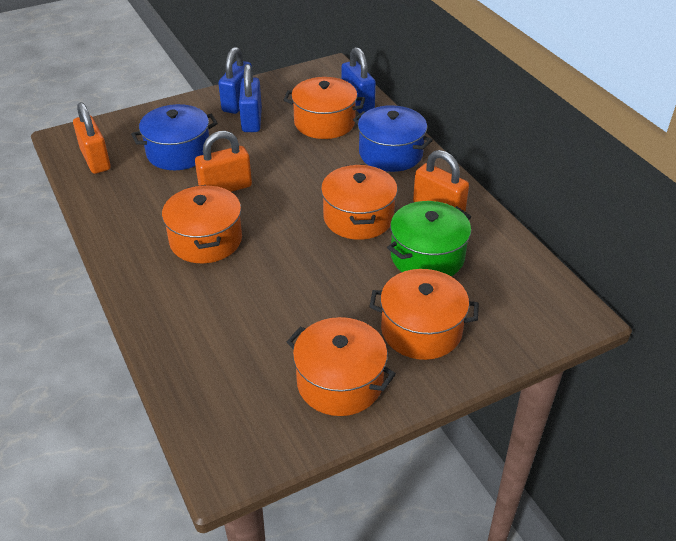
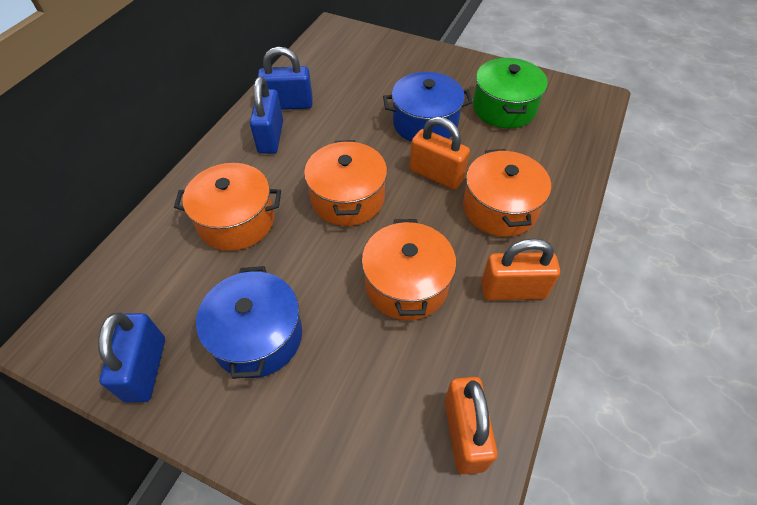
orange pot: [162,185,242,263] [284,77,365,139] [287,317,396,416] [321,164,398,240] [369,269,479,360] = 5 -> [174,163,281,251] [304,140,387,226] [362,219,456,320] [463,149,551,237] = 4

